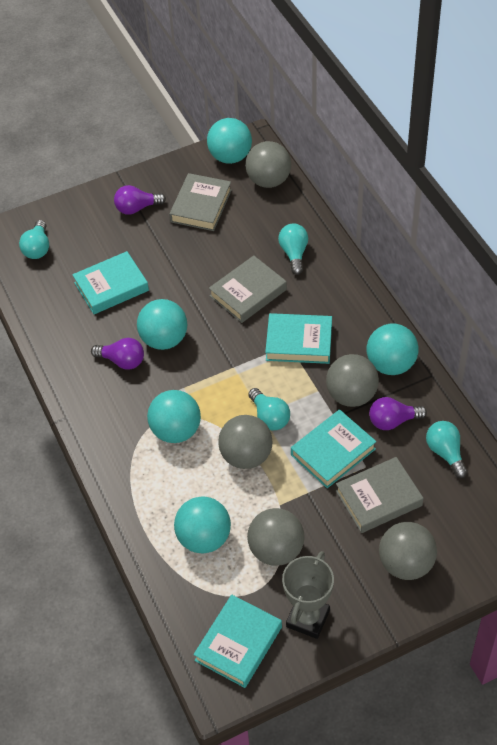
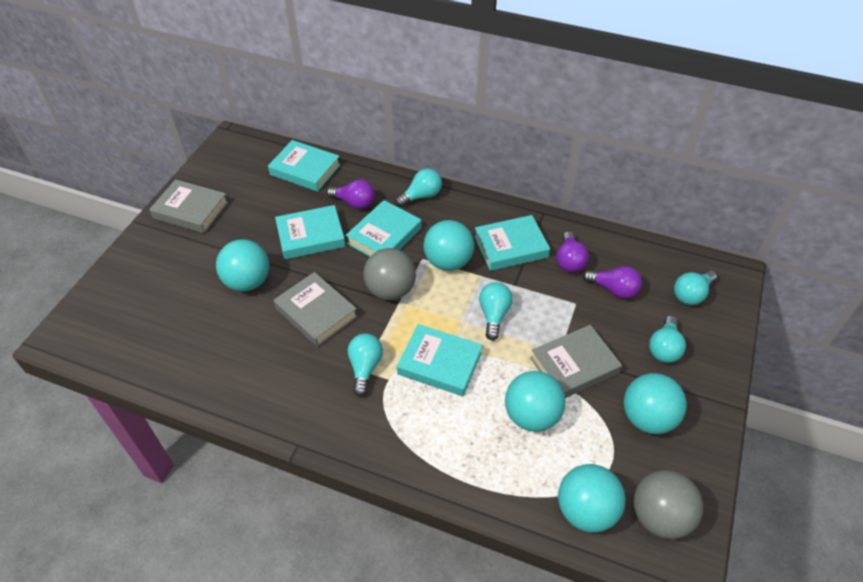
grey ball: [218,415,273,469] [245,141,291,188] [247,508,305,566] [326,354,379,407] [379,522,437,580] = 5 -> [363,248,416,300] [634,470,703,539] = 2
grey trophy: [282,551,334,639] = 1 -> none = 0
turquoise book: [72,251,149,314] [193,595,282,688] [265,313,332,364] [291,409,377,488] = 4 -> [268,140,341,192] [275,205,346,259] [346,200,422,257] [397,324,483,396] [474,215,550,271] = 5
turquoise light bulb: [19,220,49,259] [248,388,290,430] [278,223,308,275] [426,421,468,478] = 4 -> [348,333,383,397] [395,168,442,207] [479,282,513,340] [649,316,686,363] [674,271,717,305] = 5

